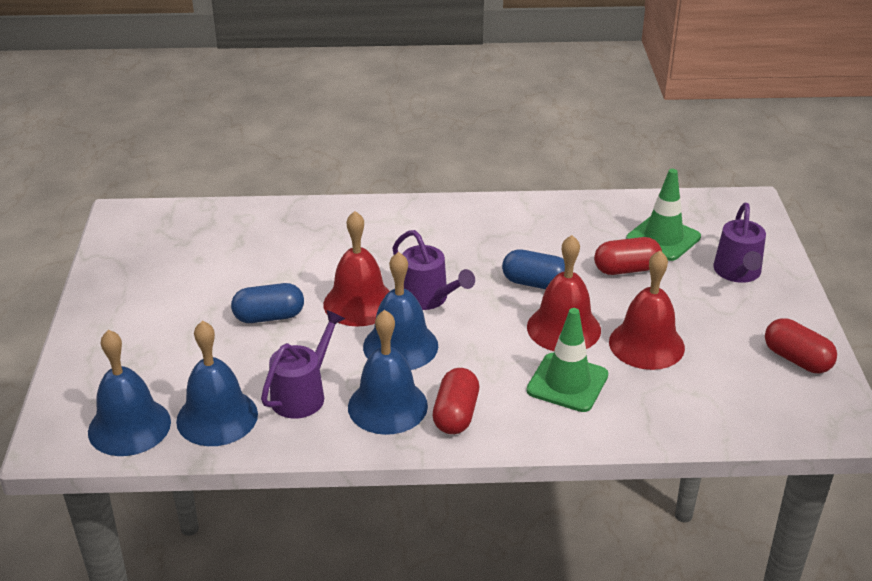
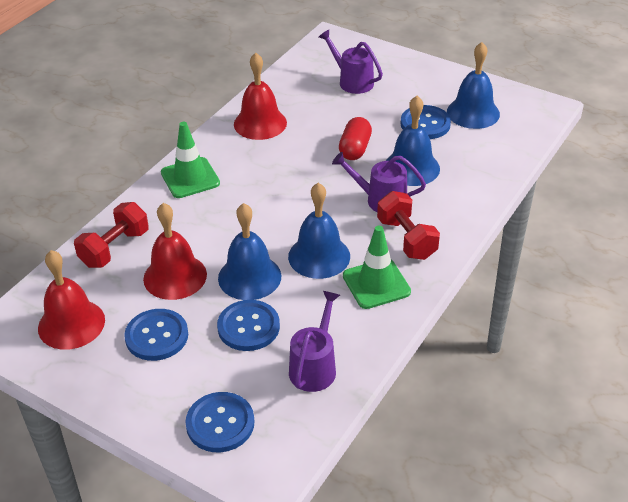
blue button: none = 0 -> [124,309,188,361] [186,392,254,452] [217,300,280,351] [401,105,451,139] = 4
blue capsule: [231,283,304,323] [502,249,565,289] = 2 -> none = 0
red capsule: [433,368,479,434] [594,237,662,275] [765,318,837,373] = 3 -> [339,117,372,160] = 1
red dumbbell: none = 0 -> [74,202,149,268] [377,191,440,260] = 2

